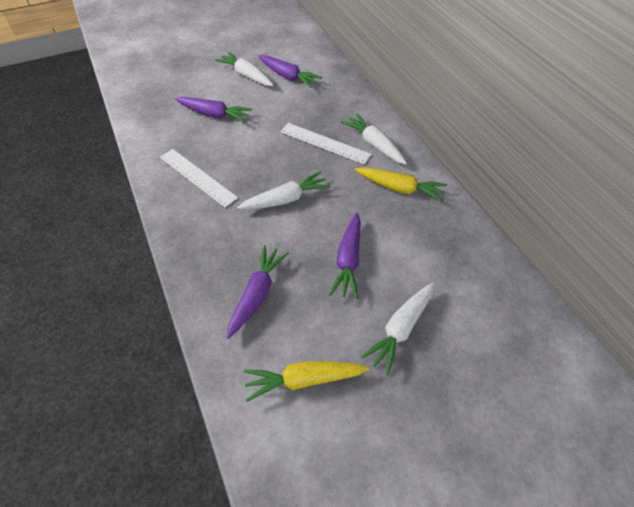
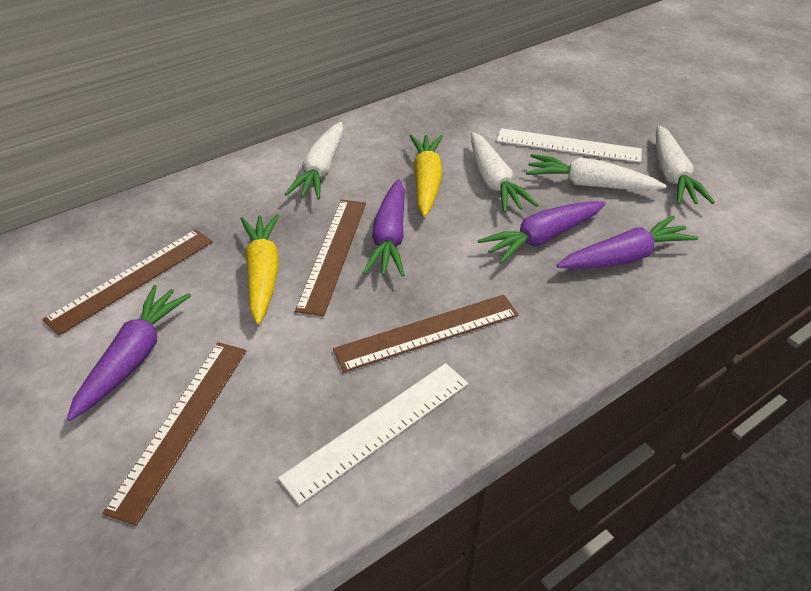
brown ruler: none = 0 -> [43,229,213,336] [102,342,246,526] [295,200,366,316] [333,294,518,372] = 4

